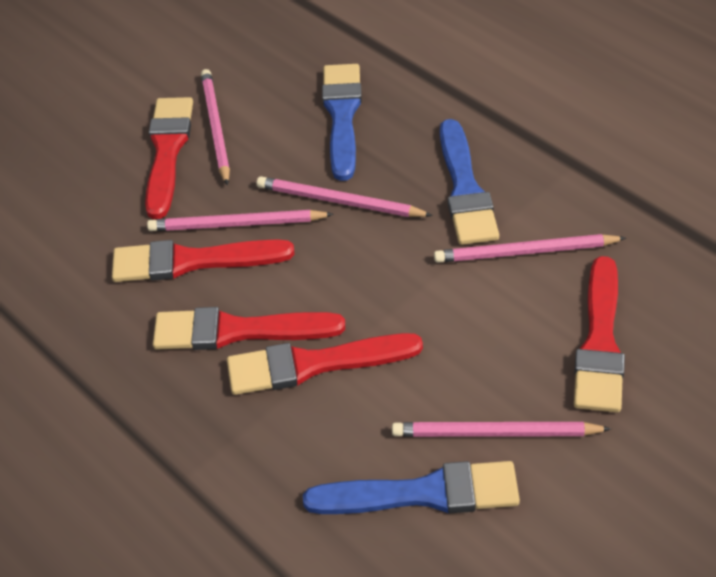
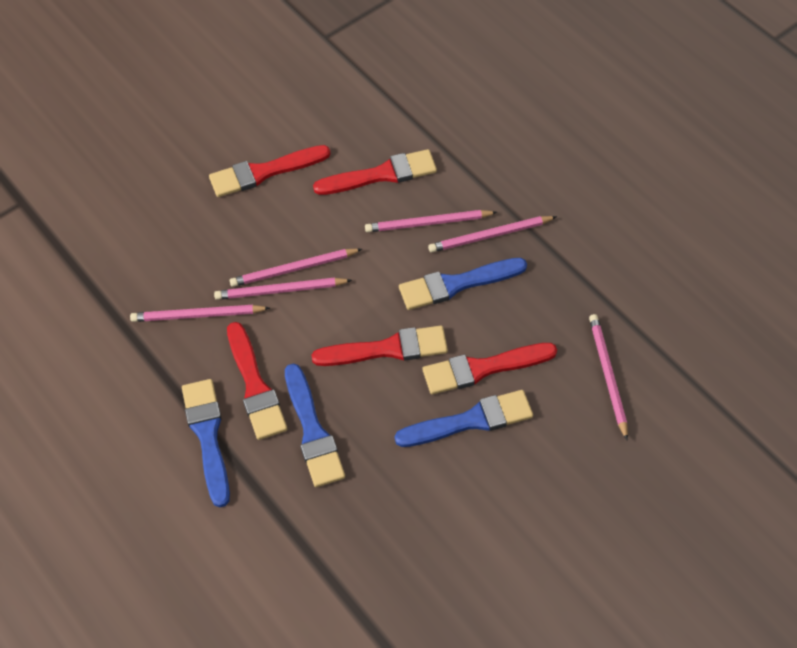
blue brush: [303,461,520,514] [322,64,362,181] [440,119,499,245] = 3 -> [182,379,230,508] [285,363,345,487] [395,390,533,447] [399,258,527,310] = 4
pink pencil: [147,210,334,231] [201,69,230,185] [257,176,433,217] [392,422,611,437] [434,234,626,263] = 5 -> [130,305,270,322] [214,278,352,300] [230,249,362,287] [365,210,497,232] [428,216,557,253] [589,314,628,440] = 6

